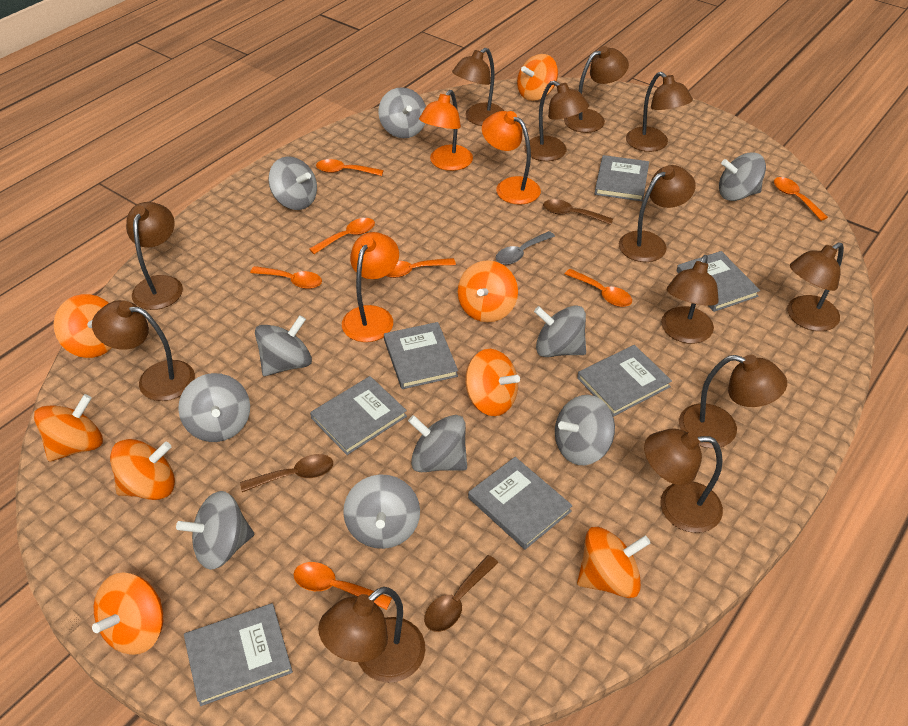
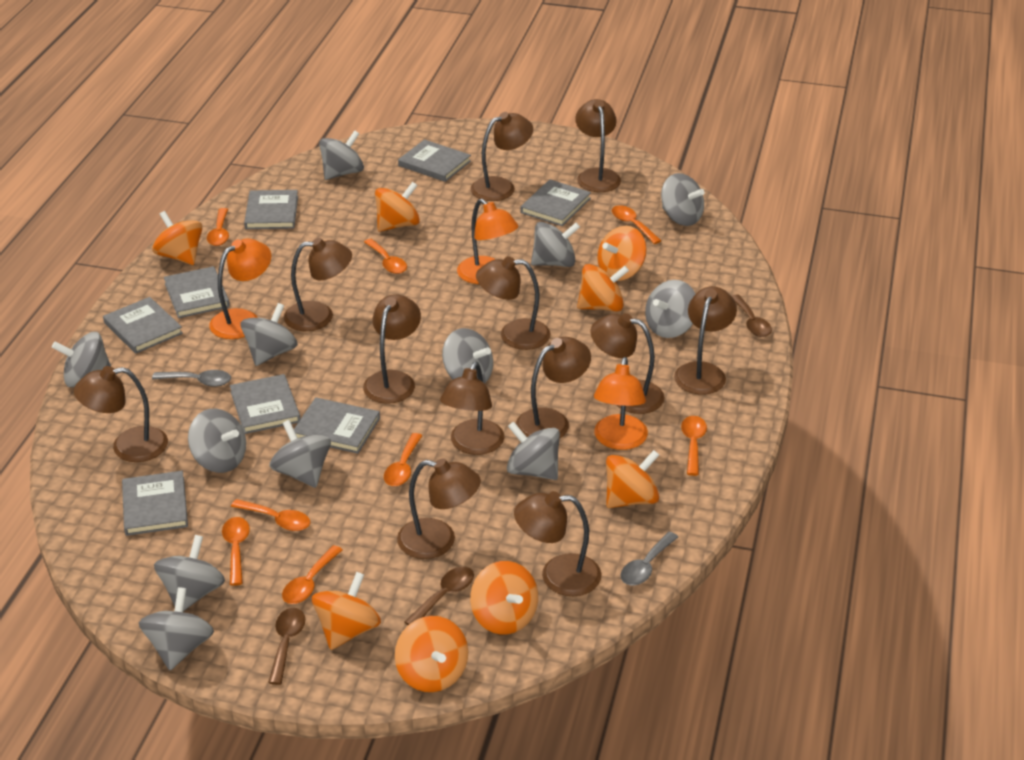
grey book: [184,603,293,706] [310,376,407,455] [384,322,458,389] [468,457,573,550] [577,345,672,416] [595,155,649,201] [677,251,760,312] = 7 -> [103,297,183,354] [122,471,188,536] [164,266,230,318] [230,374,300,434] [244,190,298,229] [294,397,380,454] [398,140,471,182] [520,179,591,226] = 8
grey spinning top: [176,491,254,570] [178,373,250,442] [255,315,312,376] [268,156,317,210] [343,474,420,549] [378,87,426,138] [408,415,467,472] [534,306,586,357] [555,395,615,465] [719,152,766,201] = 10 -> [52,332,111,387] [139,587,214,670] [154,535,225,611] [188,409,246,473] [241,303,298,366] [269,420,331,488] [319,130,364,180] [442,328,493,384] [507,421,560,480] [531,222,580,267] [645,280,695,338] [661,173,705,226] = 12
grey spoon: [495,231,555,265] = 1 -> [152,370,231,386] [620,532,678,585] = 2
orange spoon: [250,266,322,289] [293,562,392,610] [309,218,375,254] [316,159,384,176] [386,258,456,278] [565,269,632,307] [774,177,828,221] = 7 -> [207,208,229,246] [222,517,250,586] [231,499,310,531] [282,545,343,604] [364,239,407,274] [384,433,422,486] [612,205,661,244] [681,416,707,476] = 8

